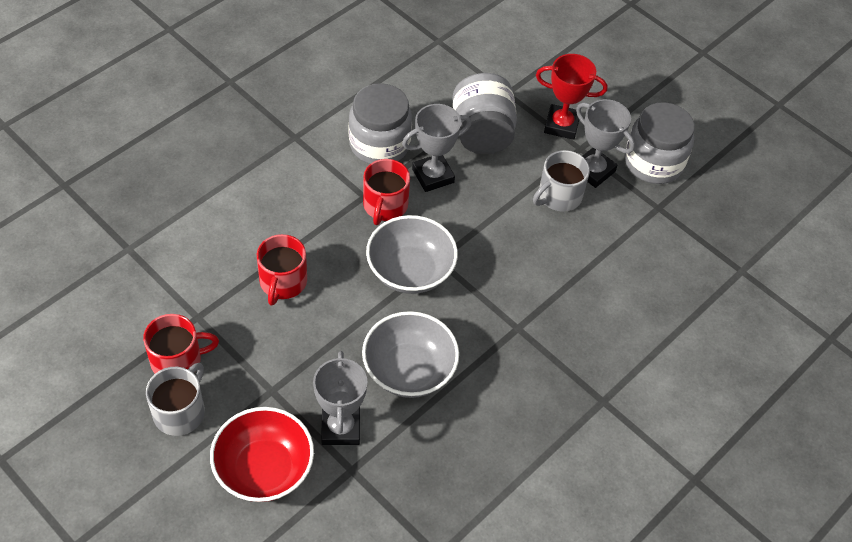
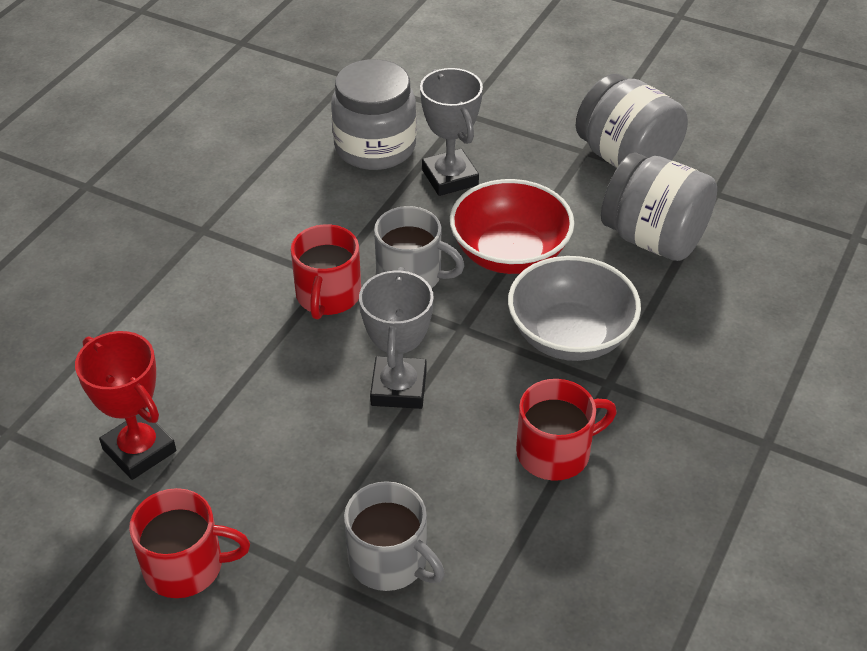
grey bowl: [362,311,459,398] [366,215,458,294] = 2 -> [508,256,641,361] = 1
grey trophy: [313,351,368,445] [402,104,472,192] [576,99,635,188] = 3 -> [359,267,434,409] [420,68,483,196] = 2

